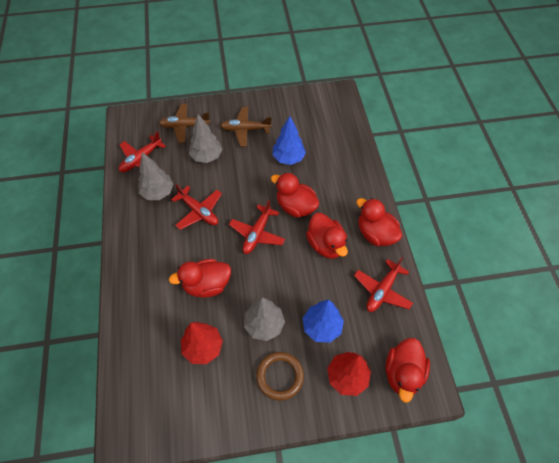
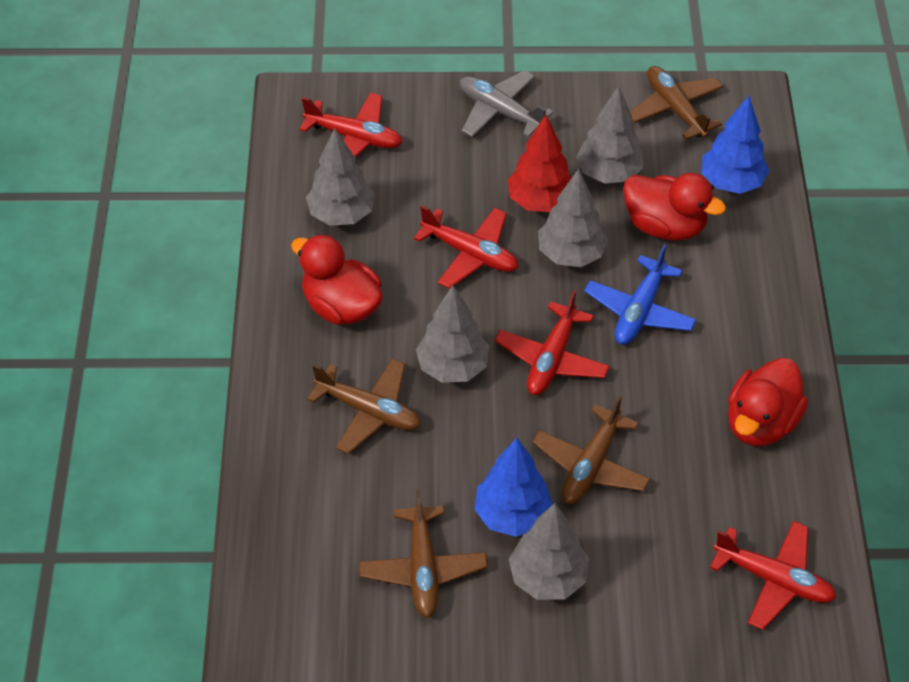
blue plane: none = 0 -> [584,244,697,345] = 1
brown plane: [159,104,210,143] [220,107,272,146] = 2 -> [307,358,421,454] [359,490,488,618] [533,395,650,504] [630,66,723,140] = 4
brown ring: [256,352,304,401] = 1 -> none = 0
grey plane: none = 0 -> [460,70,554,137] = 1
grey tree: [138,152,174,200] [189,114,223,163] [244,297,285,341] = 3 -> [306,128,375,226] [416,285,489,383] [509,503,589,600] [538,169,608,267] [576,86,643,184] = 5
red duck: [169,259,231,298] [271,173,320,218] [306,213,348,259] [356,198,402,246] [385,338,430,403] = 5 -> [291,234,383,325] [623,173,726,241] [728,358,808,446] = 3
red tree: [181,322,223,364] [327,352,371,396] = 2 -> [508,115,572,212] = 1

